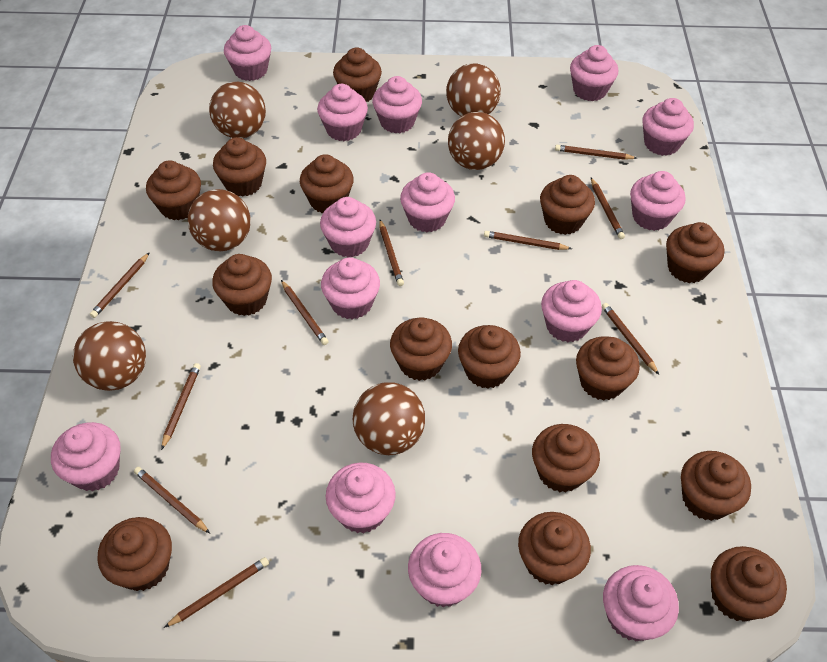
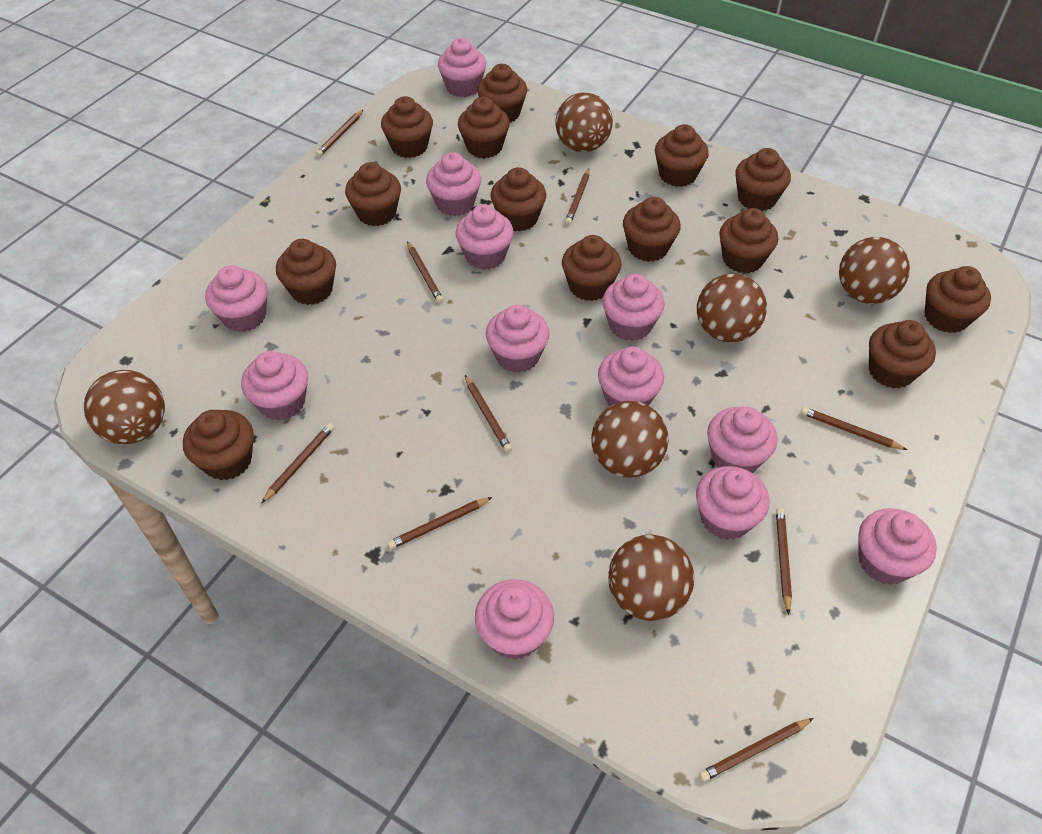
brown cupcake: [98,517,172,591] [146,160,201,220] [212,254,272,316] [213,137,266,197] [300,154,354,213] [333,48,382,102] [390,317,452,381] [458,325,521,389] [518,512,591,585] [532,424,600,492] [540,175,595,235] [576,336,640,400] [666,222,724,283] [681,451,751,521] [711,546,787,622] = 15 -> [183,410,254,480] [276,239,336,305] [345,162,401,226] [381,96,433,158] [458,97,510,158] [477,64,527,123] [490,167,546,231] [562,235,622,301] [623,197,681,262] [655,124,709,187] [719,208,778,273] [735,148,791,211] [869,320,936,388] [925,266,991,333] = 14
brown pencil: [90,252,150,318] [134,467,210,533] [161,363,201,450] [164,557,269,628] [281,280,329,345] [379,220,404,286] [484,231,572,250] [555,145,637,160] [591,178,625,239] [602,303,659,374] = 10 -> [261,423,334,504] [316,110,363,157] [387,497,492,549] [407,241,443,303] [465,375,512,452] [565,169,590,225] [699,718,814,782] [776,508,792,615] [801,407,907,450] = 9
pink cupcake: [51,422,121,491] [224,25,271,81] [317,84,368,141] [320,197,376,257] [321,257,380,319] [326,462,396,533] [372,76,422,133] [400,172,455,232] [408,533,481,608] [541,280,602,342] [570,45,618,101] [603,565,679,641] [630,171,686,231] [642,98,694,156] = 14 -> [205,265,268,332] [241,351,308,420] [426,152,481,216] [438,38,486,97] [455,204,514,270] [475,579,554,660] [486,305,549,373] [598,346,664,406] [602,274,665,341] [696,466,769,540] [707,407,778,473] [858,508,937,585] = 12

